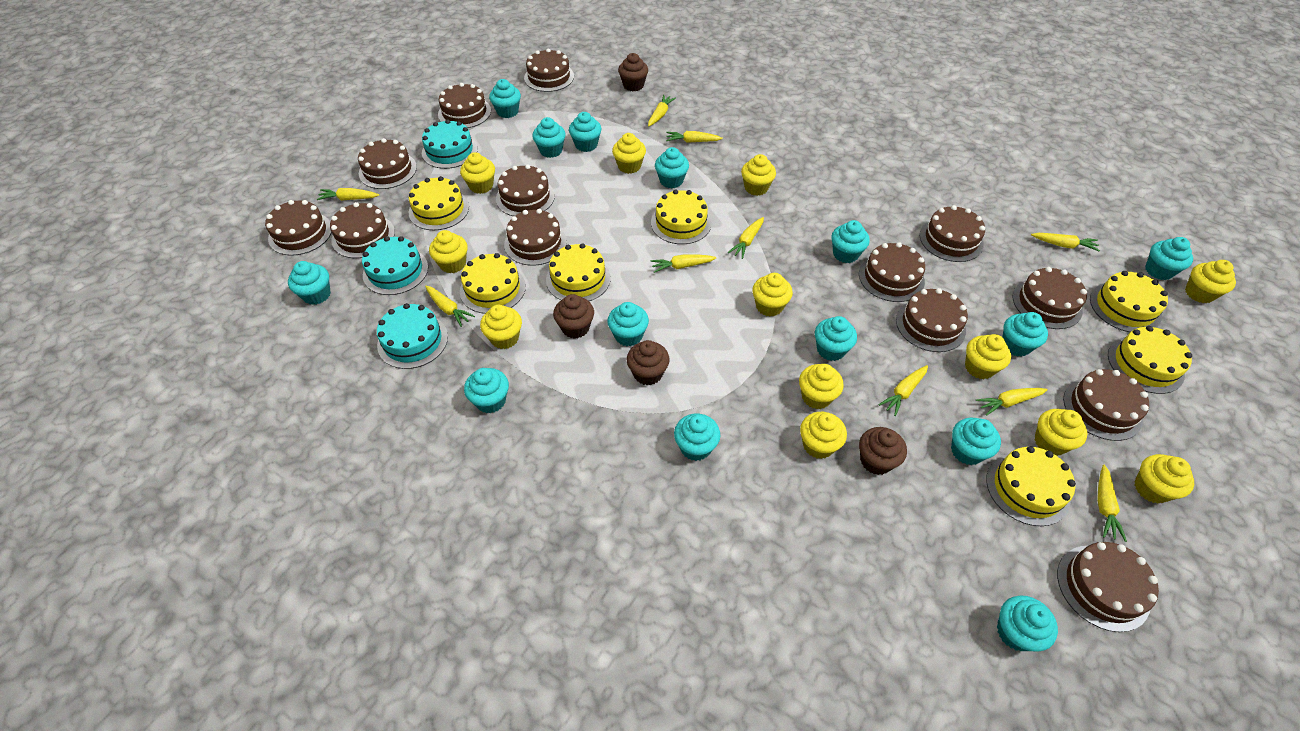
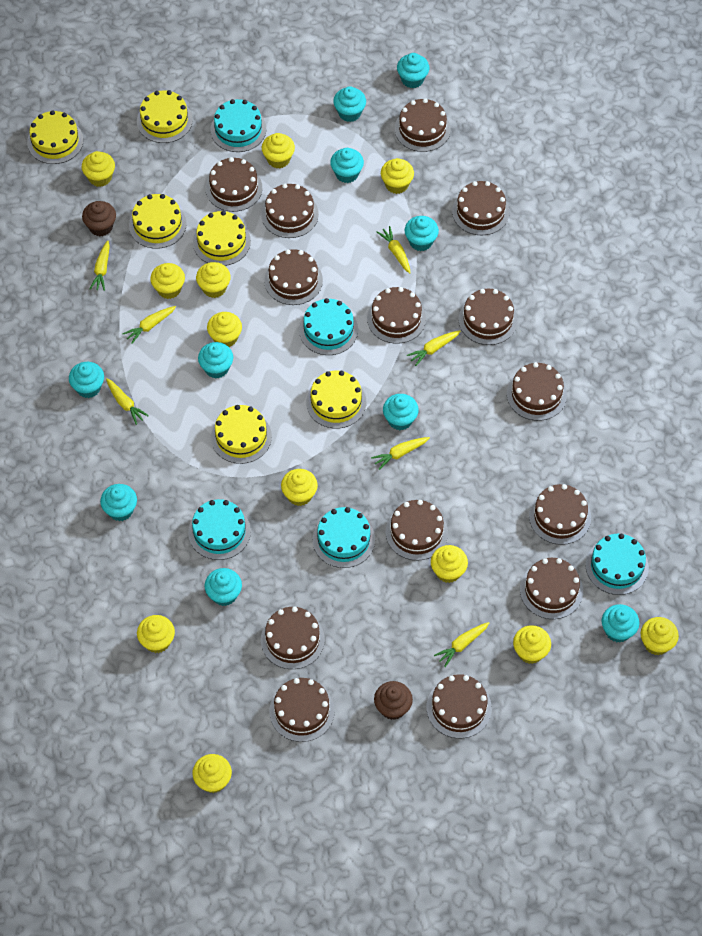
brown cake: [265,200,332,256] [330,202,395,258] [358,138,417,189] [438,83,491,128] [496,164,555,216] [504,209,567,266] [524,48,574,92] [859,242,925,302] [896,288,968,352] [920,205,985,262] [1012,267,1087,329] [1057,542,1159,632] [1063,369,1149,441] = 13 -> [206,157,262,212] [261,184,319,238] [261,607,325,669] [264,249,323,305] [269,678,335,742] [367,287,426,344] [386,500,448,560] [395,98,451,152] [426,674,492,738] [452,181,509,235] [459,289,518,345] [507,362,567,421] [520,558,583,619] [529,484,591,545] = 14
brown cupcake: [553,294,594,339] [618,53,648,91] [627,340,670,385] [859,427,907,475] = 4 -> [82,201,116,236] [374,681,413,720] = 2
turquoise cake: [362,236,428,295] [377,303,448,369] [422,119,478,169] = 3 -> [188,499,251,560] [210,99,266,152] [299,298,358,355] [313,507,375,568] [586,534,649,595] = 5
turquoise cupcake: [288,261,331,305] [464,368,509,413] [489,79,521,118] [532,117,566,158] [569,112,602,152] [607,302,649,346] [655,147,689,189] [674,414,720,461] [815,316,857,361] [831,220,870,263] [951,418,1001,465] [997,596,1058,652] [1002,312,1048,357] [1145,237,1193,280] = 14 -> [69,362,104,398] [100,484,137,521] [198,342,233,379] [205,568,242,606] [330,148,364,183] [333,86,366,122] [383,394,419,430] [397,53,429,88] [405,216,439,251] [602,604,639,643] = 10
yellow cake: [408,176,469,230] [460,253,526,314] [546,243,611,301] [651,190,711,244] [986,446,1076,526] [1090,271,1168,332] [1108,326,1192,394] = 7 -> [27,110,83,164] [129,194,187,249] [137,90,193,143] [193,211,251,266] [211,405,272,464] [306,371,366,429] = 6
yellow carrot: [317,188,379,201] [425,286,475,327] [648,95,676,126] [651,254,716,273] [666,131,723,143] [728,217,764,259] [878,365,928,416] [976,388,1048,416] [1031,233,1100,251] [1097,465,1127,542] = 10 -> [90,241,110,291] [106,379,149,425] [123,306,176,344] [371,437,430,470] [377,226,411,273] [407,330,461,366] [434,622,489,667] = 7

